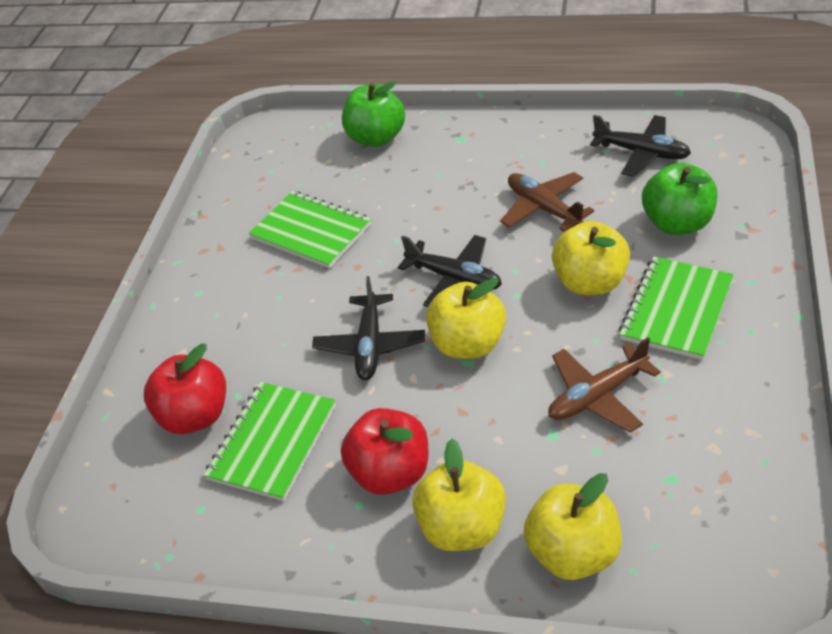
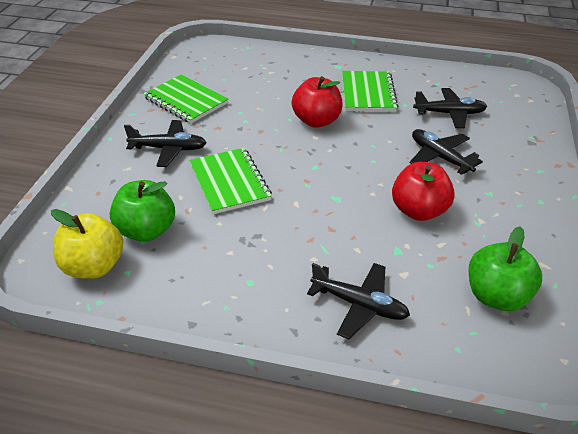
black plane: [312,276,425,380] [398,235,502,307] [590,115,691,177] = 3 -> [124,120,206,167] [307,263,410,339] [410,129,483,175] [413,88,487,128] = 4
brown plane: [500,172,594,232] [548,337,661,433] = 2 -> none = 0
yellow apple: [412,439,506,551] [426,278,506,359] [523,473,622,580] [552,221,630,295] = 4 -> [51,209,123,279] = 1

